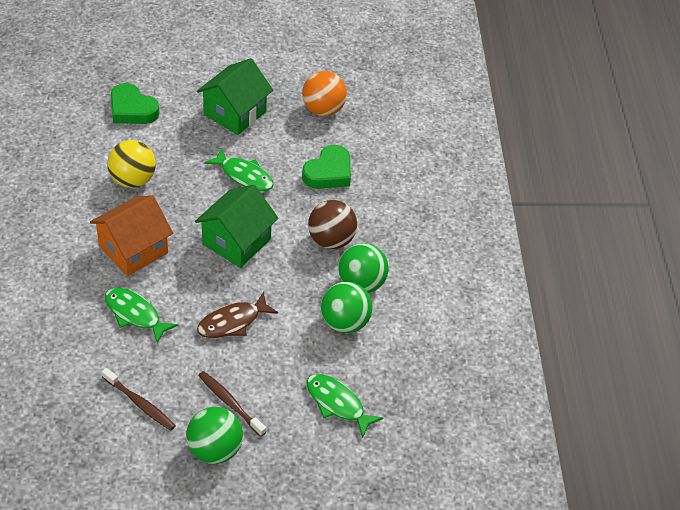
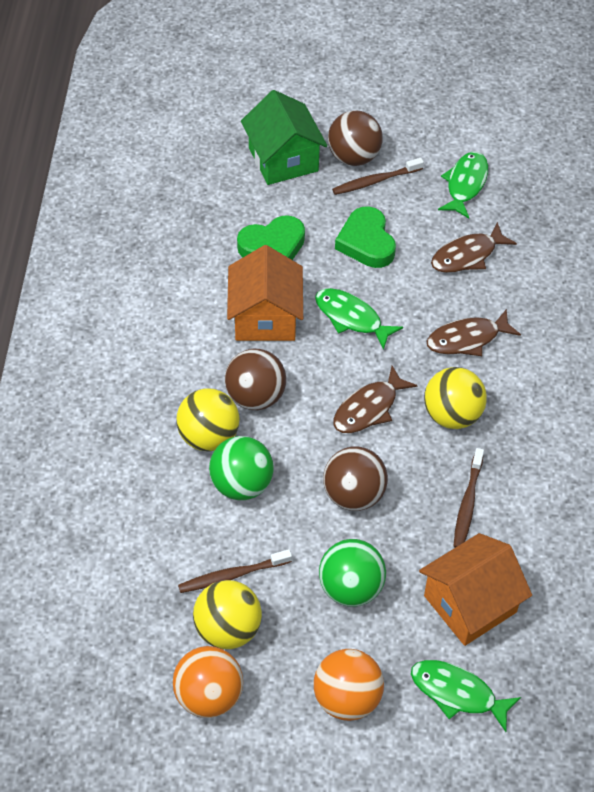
brown ball: [308,200,357,249] = 1 -> [225,349,286,410] [323,447,388,511] [328,110,383,166] = 3
brown fish: [197,292,278,338] = 1 -> [333,366,418,433] [427,309,521,356] [431,222,517,273] = 3
brown toothbrush: [102,368,176,431] [198,371,266,437] = 2 -> [178,549,292,593] [332,158,424,195] [454,448,484,548] = 3
green ball: [186,407,243,464] [321,282,372,333] [338,243,388,293] = 3 -> [209,436,274,500] [319,539,386,607] = 2
green house: [195,185,278,268] [197,58,273,135] = 2 -> [241,90,327,185] = 1
orange ball: [302,71,347,116] = 1 -> [173,646,243,718] [314,649,384,721] = 2
orange house: [90,195,173,276] = 1 -> [227,245,303,341] [419,533,532,646] = 2
yellow ball: [107,140,156,188] = 1 -> [176,388,239,451] [193,580,262,649] [424,367,487,429] = 3

